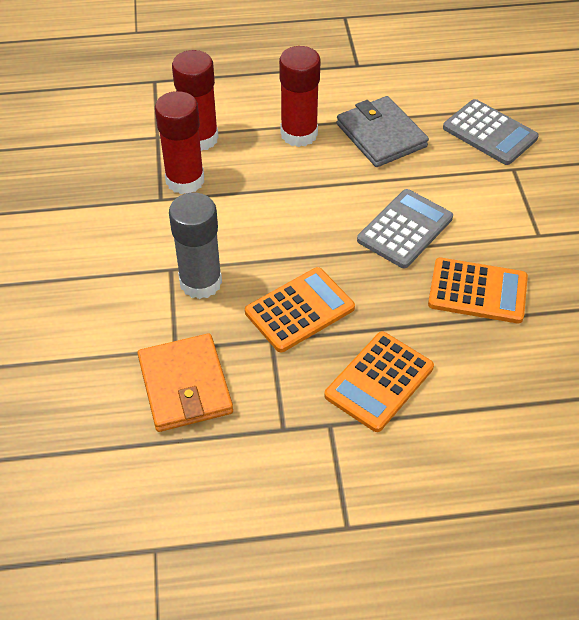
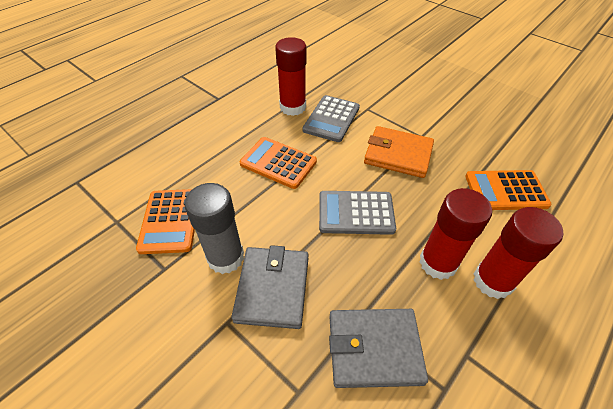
grey wallet: [337,96,429,167] = 1 -> [231,245,309,329] [329,309,428,388] = 2

